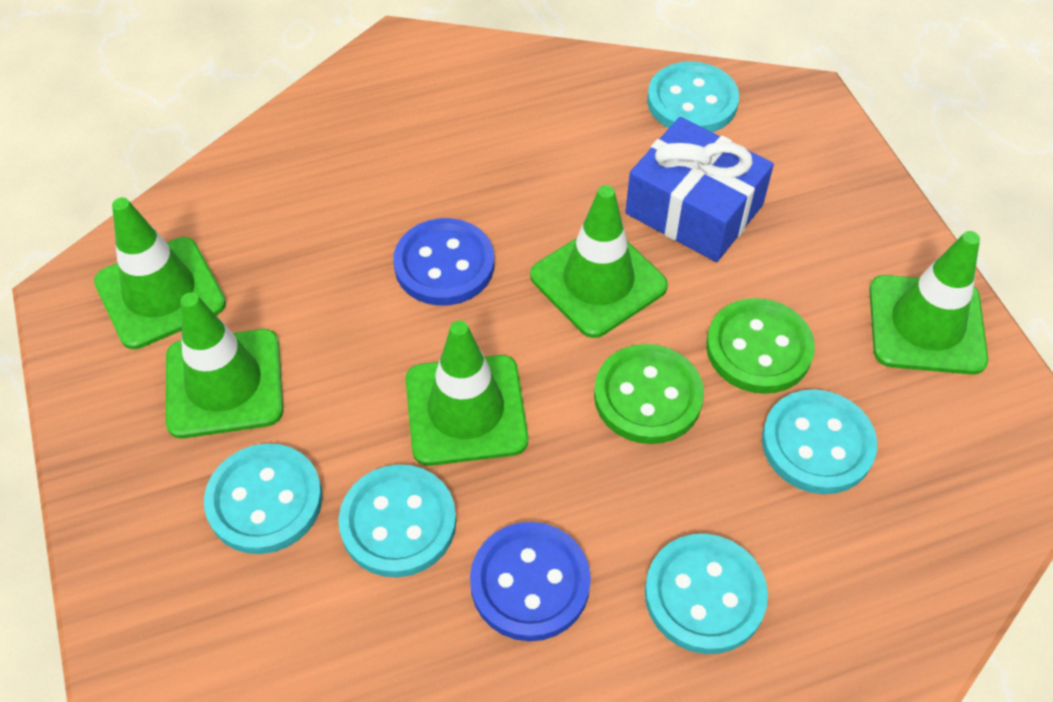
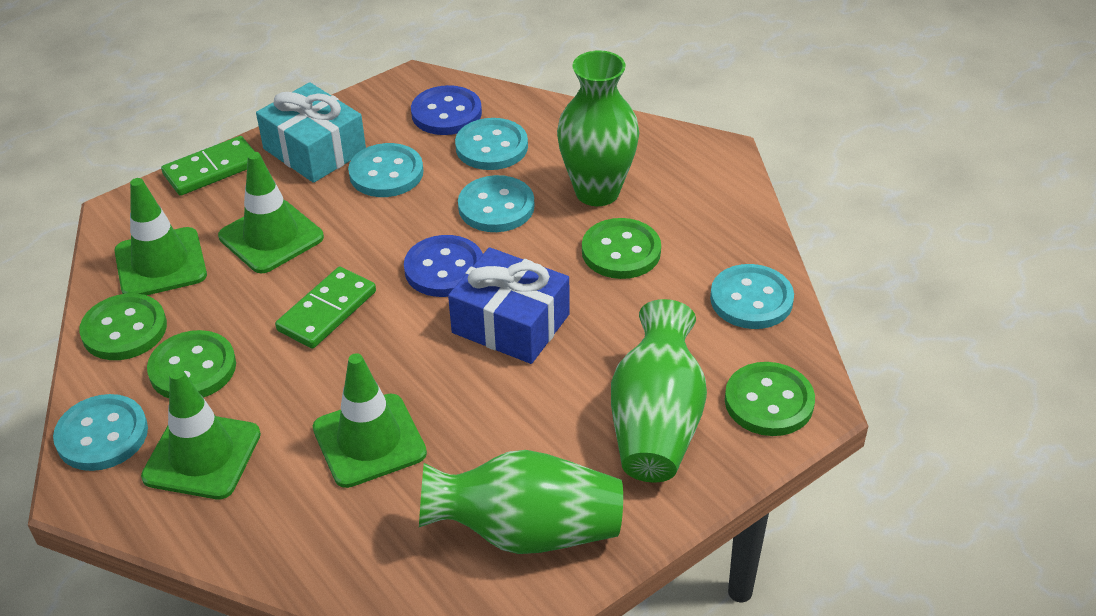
green button: [594,344,704,444] [706,298,815,394] = 2 -> [79,293,167,360] [147,330,236,398] [582,218,661,279] [725,362,815,436] = 4
green domino: none = 0 -> [161,136,255,196] [275,267,376,349] = 2
green traffic cone: [94,198,226,349] [166,293,283,438] [405,321,528,466] [530,185,668,338] [869,231,988,375] = 5 -> [114,178,207,295] [141,369,261,499] [218,152,324,274] [313,353,427,488] = 4
green vase: none = 0 -> [419,450,623,554] [557,50,639,206] [611,299,707,482] = 3
turquoise gift: none = 0 -> [256,82,366,183] = 1

